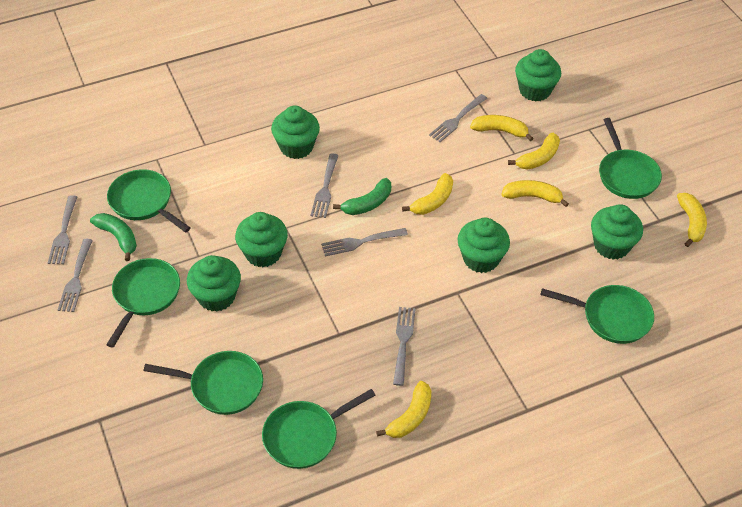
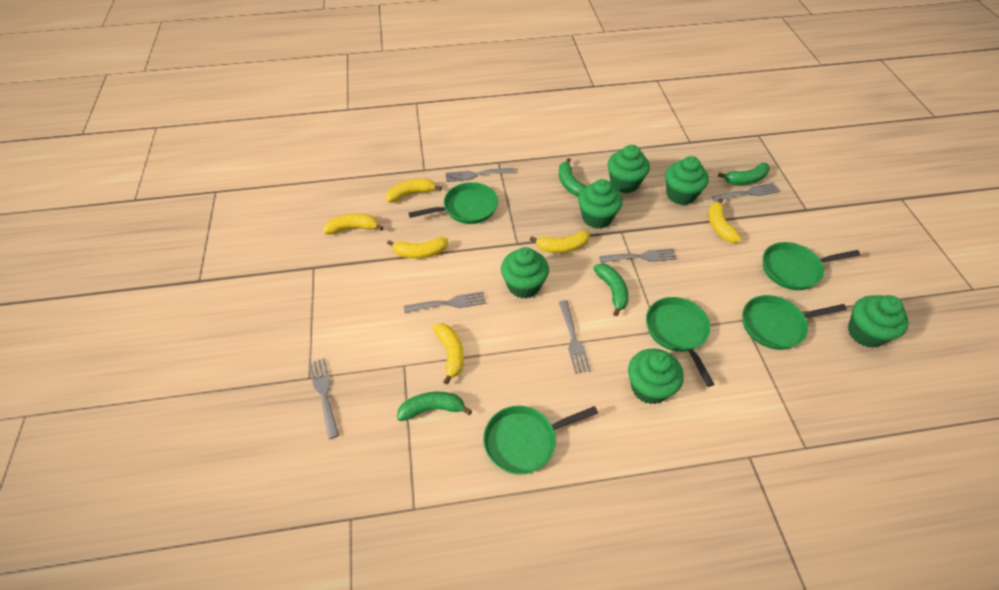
green banana: [90,213,137,261] [333,178,391,215] = 2 -> [397,392,472,421] [559,158,586,197] [593,263,629,317] [718,163,770,185] = 4
green pan: [106,258,180,348] [107,169,190,233] [144,351,263,415] [262,389,375,469] [540,285,654,344] [599,118,662,199] = 6 -> [408,182,498,224] [483,406,598,475] [646,297,715,387] [742,295,847,350] [763,242,860,290] = 5

